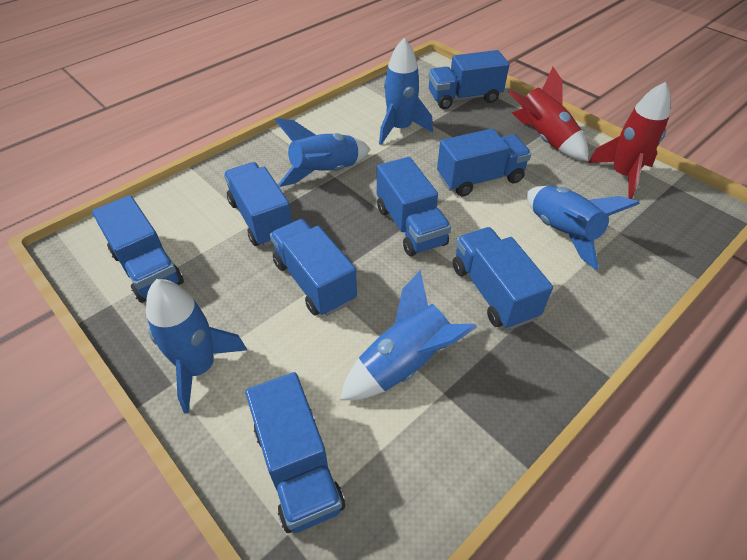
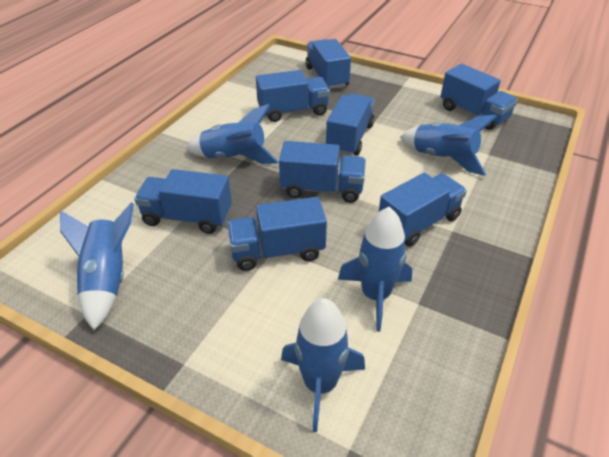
red rocket: [508,67,588,161] [588,82,671,199] = 2 -> none = 0

